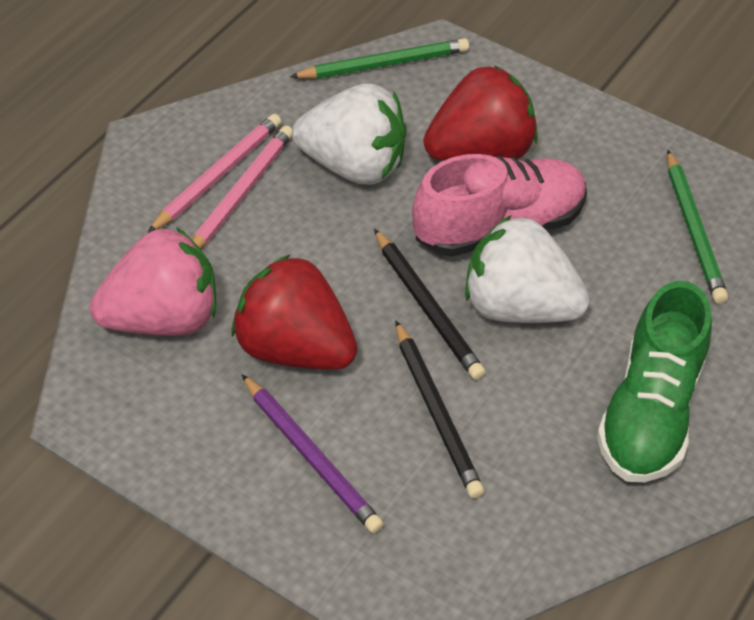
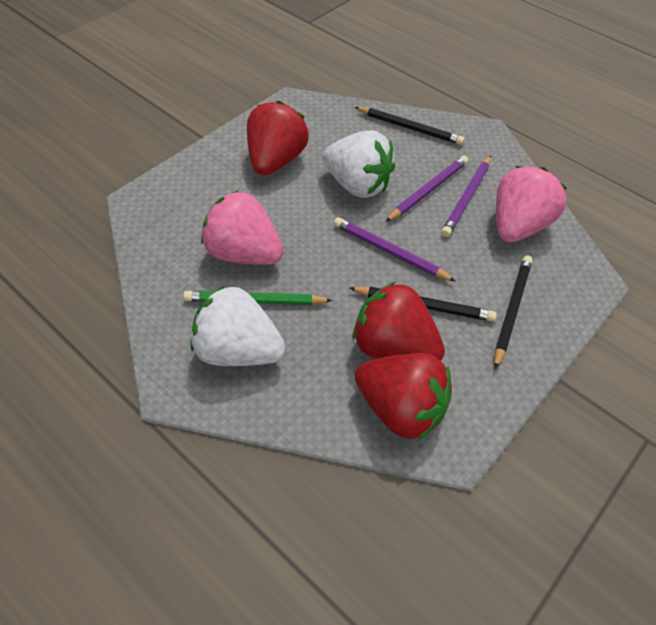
black pencil: [374,229,486,380] [395,320,484,499] = 2 -> [349,287,497,322] [355,107,465,145] [494,255,533,369] = 3
green pencil: [290,38,469,79] [667,150,728,304] = 2 -> [183,291,333,305] = 1
green shoe: [597,281,712,482] = 1 -> none = 0
pink pencil: [148,114,282,233] [192,126,292,249] = 2 -> none = 0
pink shoe: [412,154,587,257] = 1 -> none = 0
pink strawberry: [90,227,216,336] = 1 -> [201,190,283,265] [496,166,567,242] = 2
purple pencil: [241,374,384,533] = 1 -> [334,217,456,282] [385,156,468,222] [441,155,491,237] = 3
red strawberry: [232,254,358,370] [423,65,538,161] = 2 -> [247,101,309,175] [353,282,445,361] [355,353,452,441] = 3

